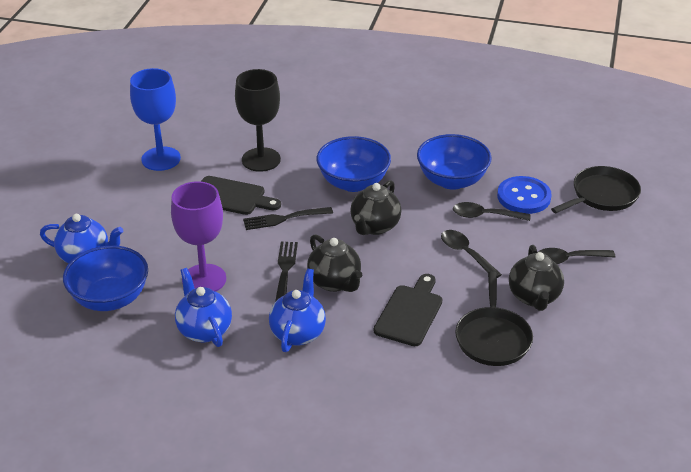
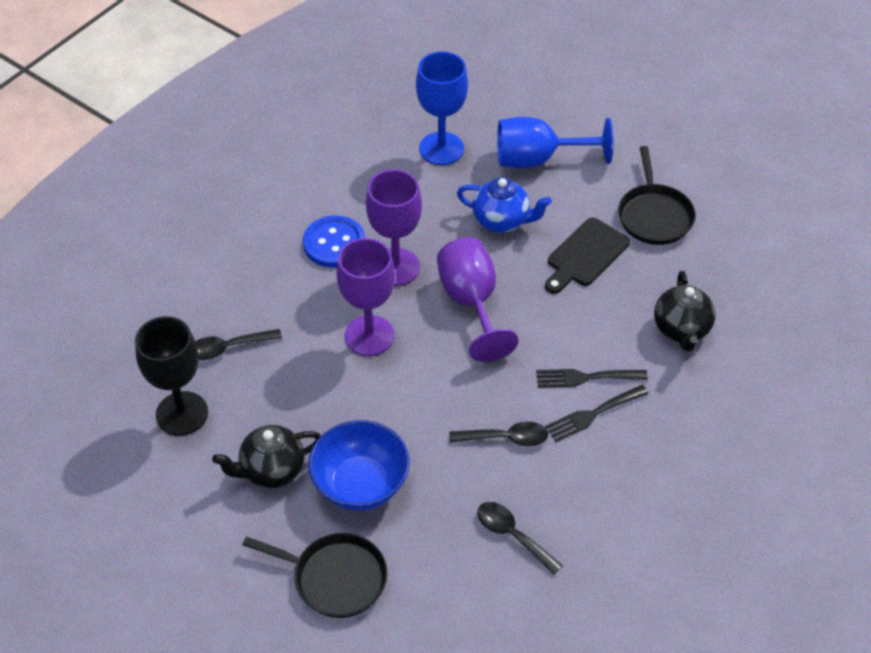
black cutting board: [201,176,281,215] [374,274,442,346] = 2 -> [545,218,630,294] = 1
black teapot: [307,234,362,292] [350,180,401,235] [509,245,564,311] = 3 -> [212,425,321,488] [654,271,715,351] = 2
blue bowl: [63,246,148,311] [317,136,391,192] [417,134,492,190] = 3 -> [308,420,410,510] = 1
blue goblet: [130,68,181,171] = 1 -> [416,51,468,165] [497,117,613,168] = 2
blue teapot: [40,214,123,264] [175,268,232,347] [269,268,326,352] = 3 -> [457,178,552,233] = 1
purple goblet: [171,181,226,292] = 1 -> [337,238,395,356] [366,169,422,286] [437,237,519,362] = 3

